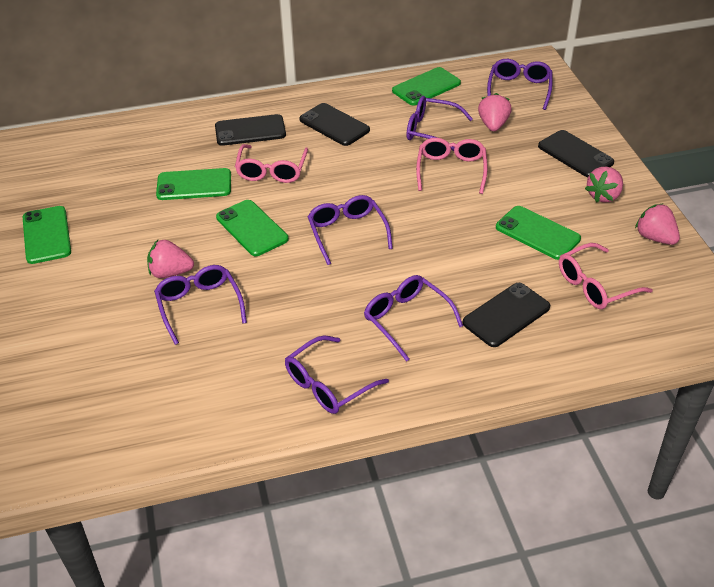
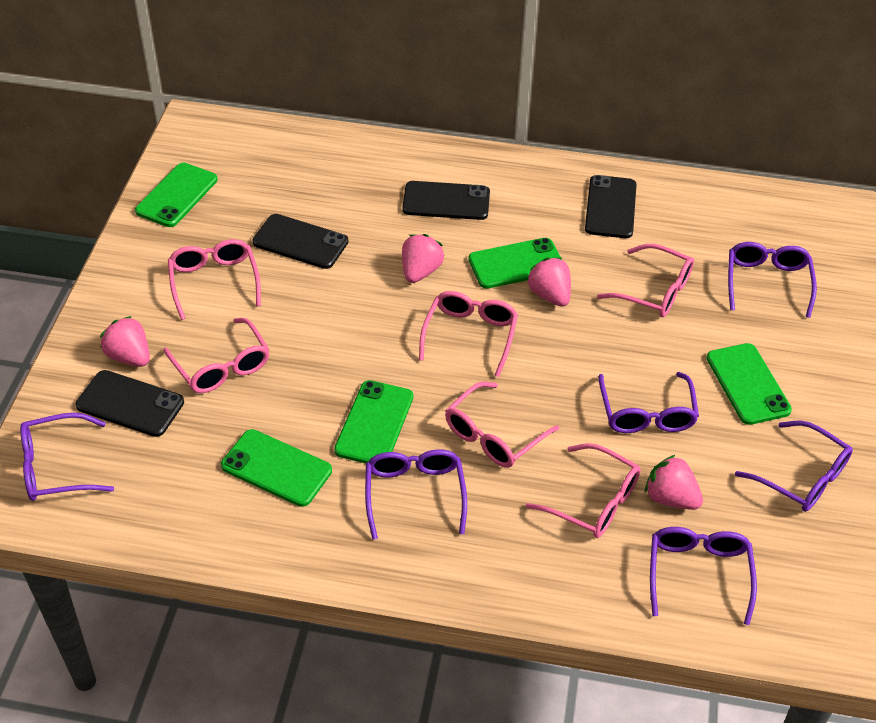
pink glasses: [235,144,308,183] [416,138,487,194] [559,243,653,309] = 3 -> [163,318,270,393] [168,239,261,320] [419,291,518,377] [445,382,559,468] [526,443,641,538] [597,244,694,317] = 6

